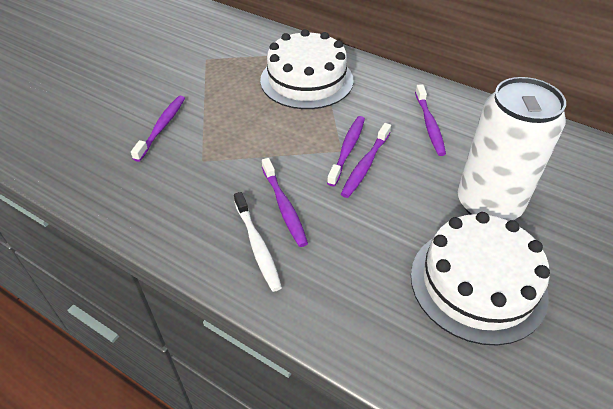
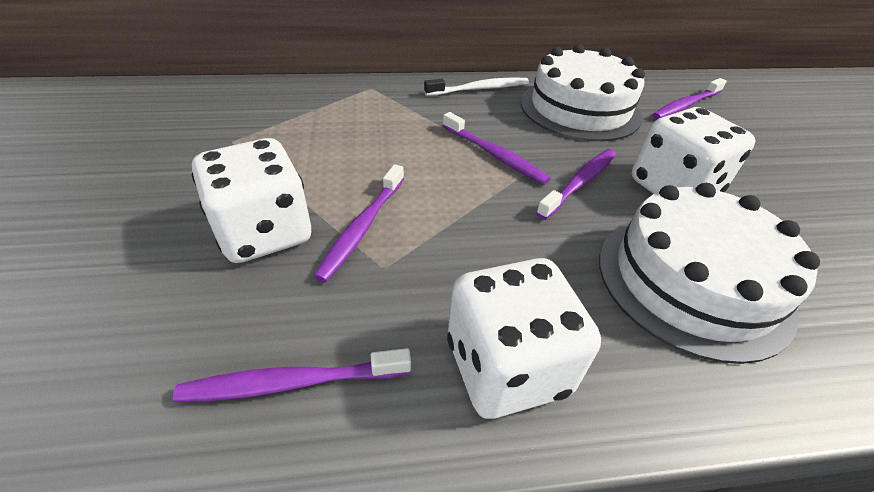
white can: [458,77,566,221] = 1 -> none = 0
white dice: none = 0 -> [192,138,311,263] [447,258,601,419] [632,107,755,194] = 3

